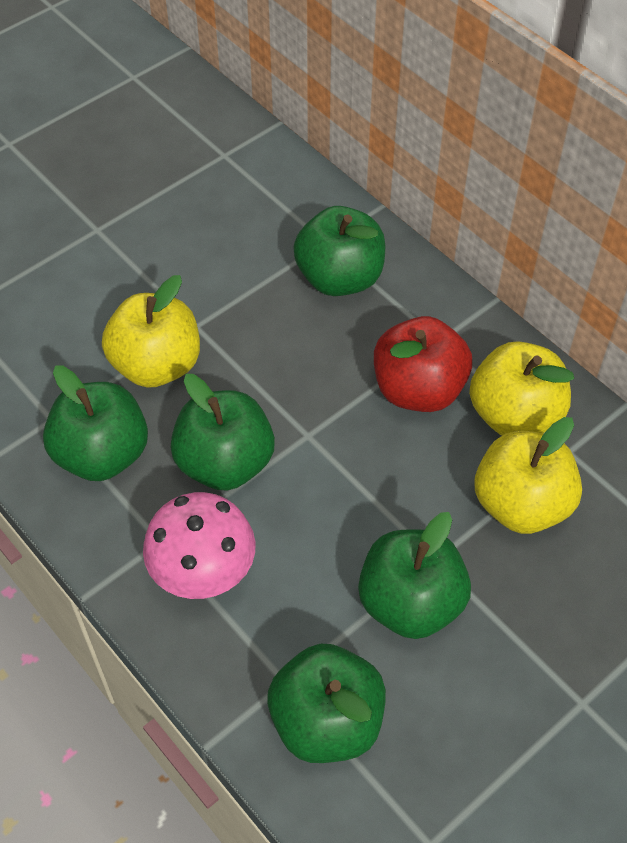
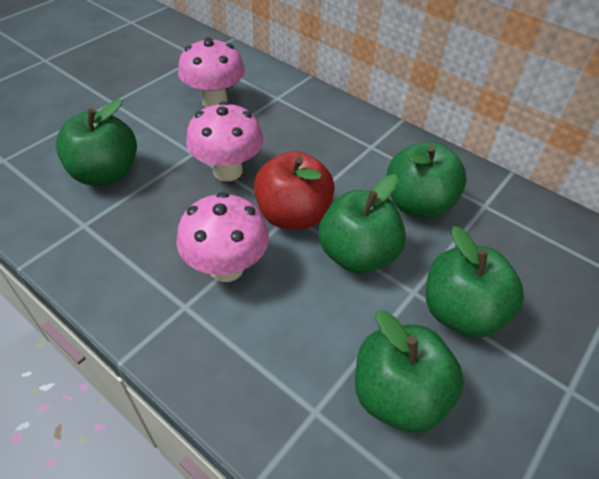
pink mushroom: [143,492,255,599] = 1 -> [177,192,269,282] [178,37,245,107] [186,101,263,181] = 3
yellow apple: [102,275,200,388] [469,342,574,435] [475,417,582,534] = 3 -> none = 0

